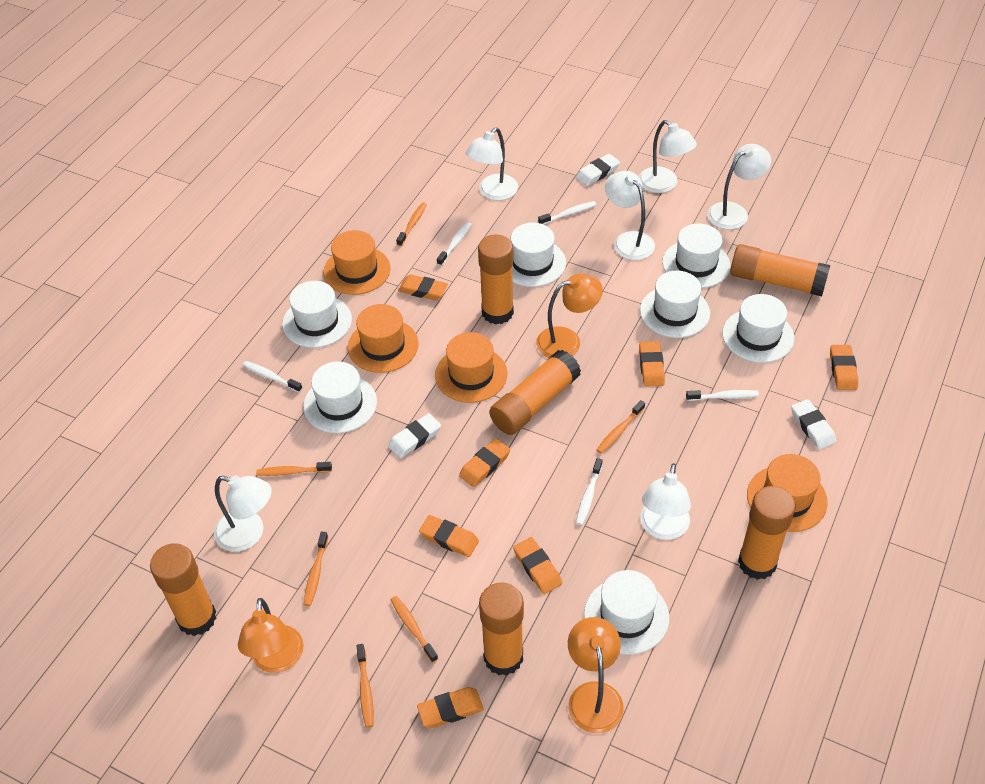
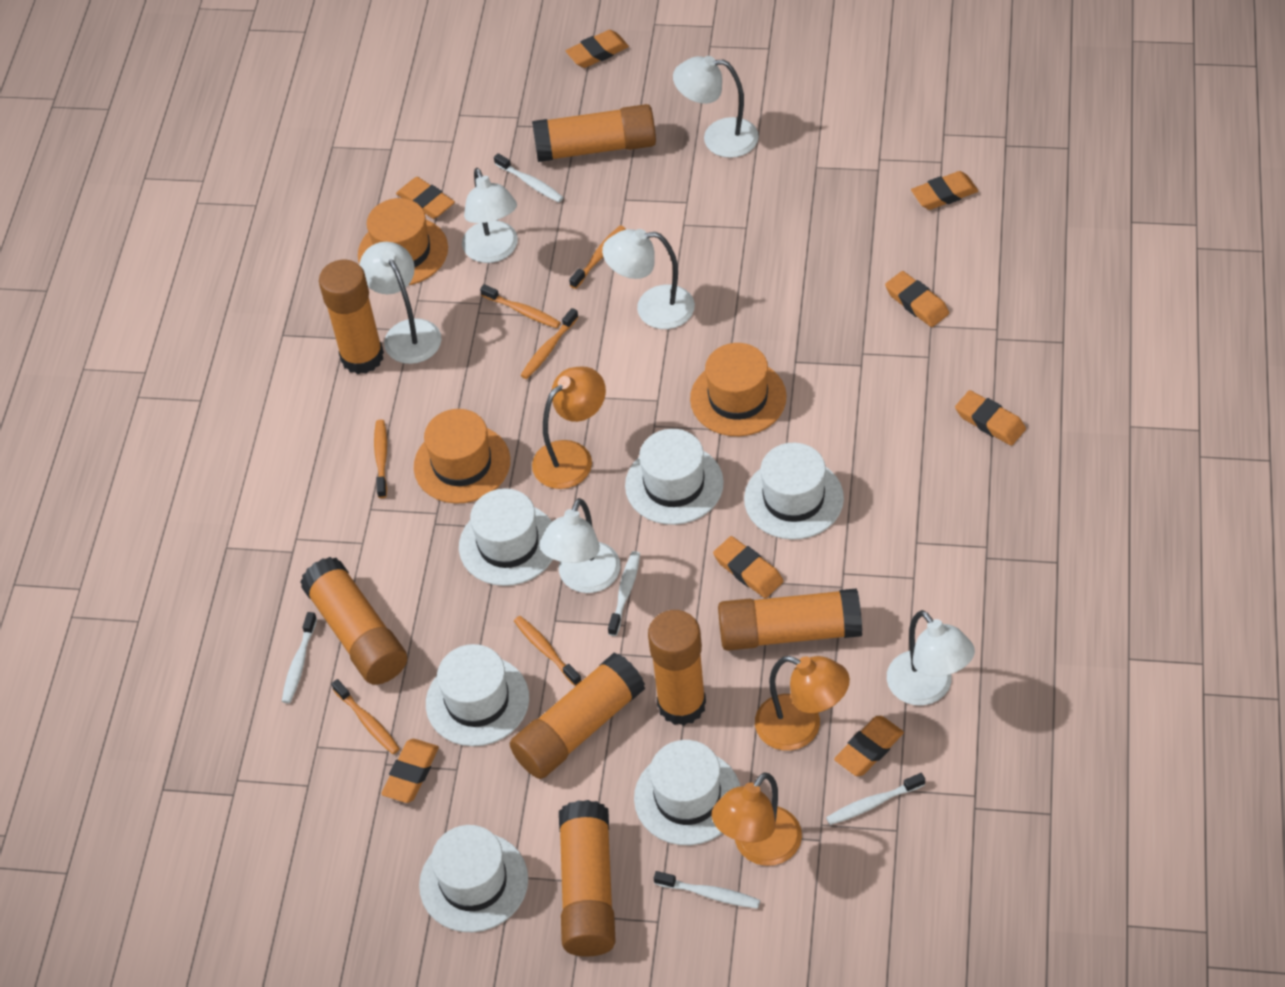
orange eraser: [398,274,448,300] [417,687,484,728] [419,515,479,557] [459,438,510,487] [513,537,562,594] [639,341,665,386] [830,345,859,390] = 7 -> [381,739,439,803] [396,177,455,219] [566,30,629,68] [713,536,783,598] [834,716,904,776] [885,271,949,327] [911,171,978,210] [955,390,1026,446] = 8
orange glue stick: [150,543,216,636] [478,234,514,324] [479,582,524,676] [489,350,581,435] [730,244,830,296] [738,486,796,580] = 6 -> [300,557,407,685] [319,260,384,374] [510,653,645,779] [532,104,656,162] [559,800,616,957] [648,610,706,726] [718,588,862,651] = 7
orange hat: [323,230,390,295] [348,304,419,373] [435,332,507,403] [747,454,828,532] = 4 -> [358,198,448,285] [414,409,510,504] [690,343,787,436] = 3
white eraser: [388,413,441,458] [576,154,620,186] [791,399,836,450] = 3 -> none = 0
white hat: [282,281,352,348] [303,362,377,433] [511,223,566,287] [584,570,669,655] [640,271,710,338] [662,223,730,288] [722,294,794,363] = 7 -> [419,825,528,932] [426,644,529,746] [459,488,553,586] [625,429,724,525] [634,740,741,845] [744,443,844,540] = 6

